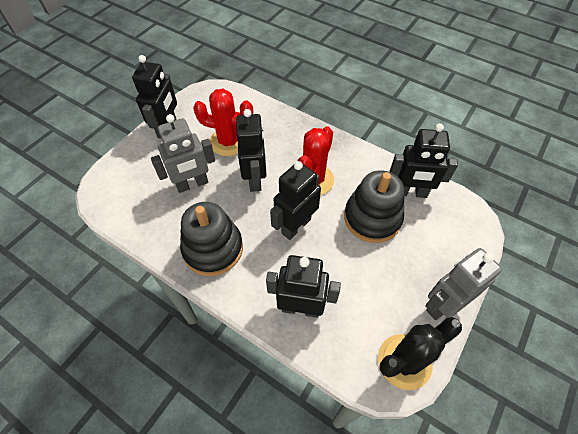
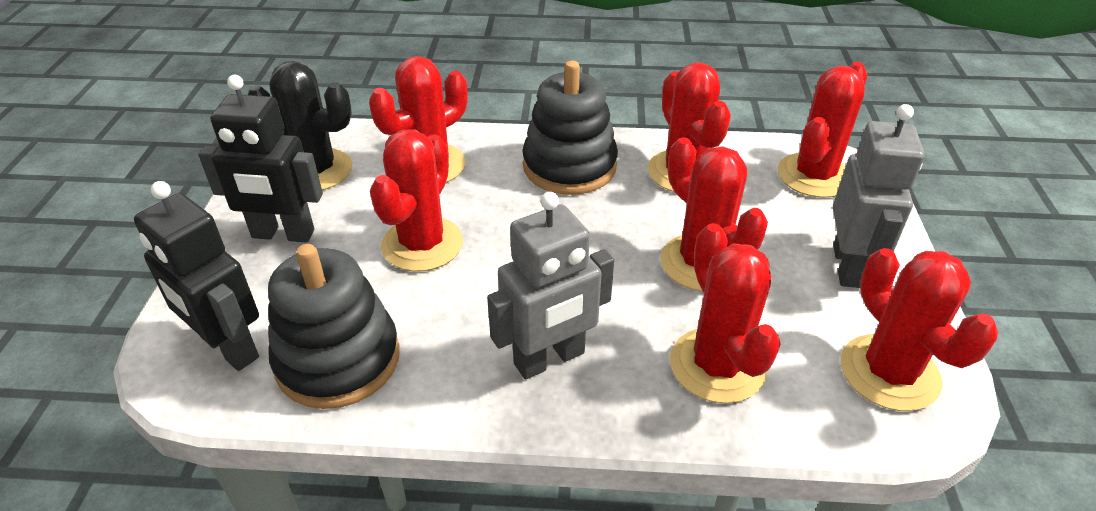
black robot: [132,55,177,139] [236,109,267,192] [266,255,341,318] [270,161,321,240] [389,123,458,198] = 5 -> [134,181,259,371] [198,75,323,243] = 2
red cactus: [193,89,253,156] [298,126,334,196] = 2 -> [369,56,468,183] [370,129,463,272] [648,63,731,192] [661,138,768,291] [670,223,780,403] [778,62,867,198] [841,248,998,411] = 7

